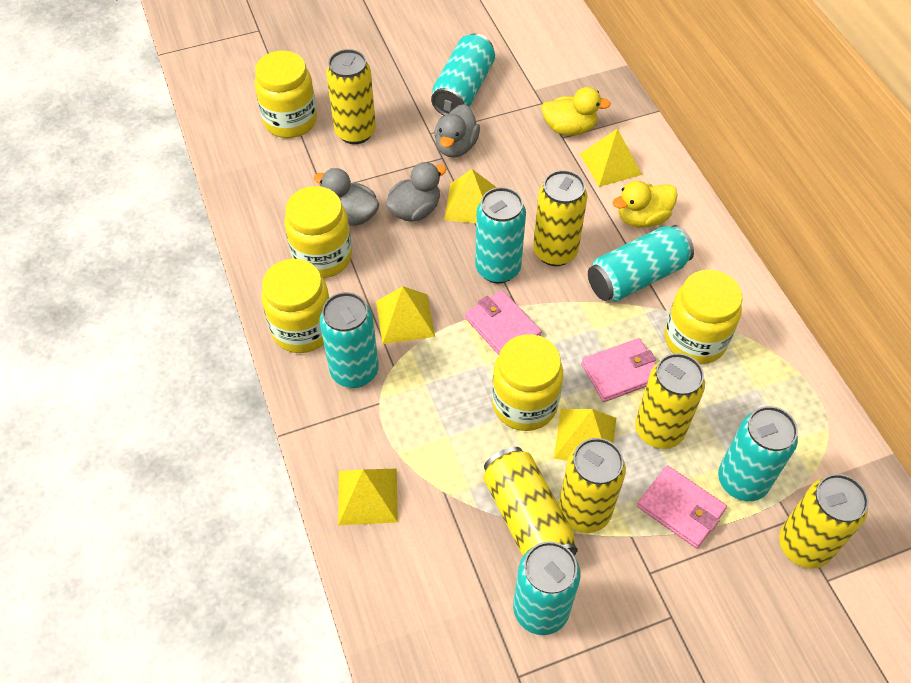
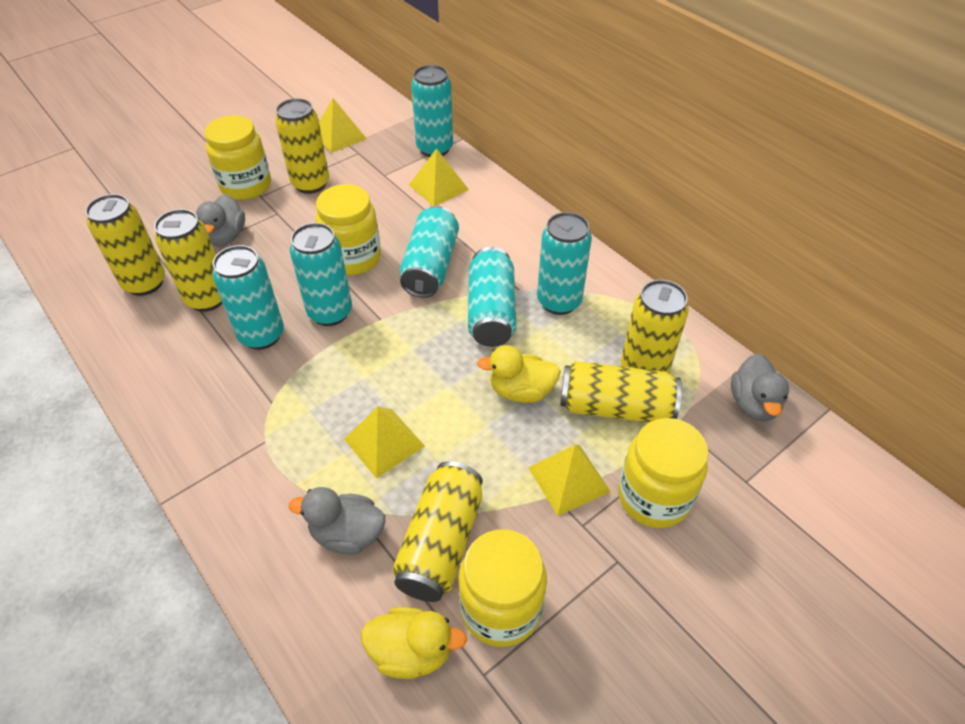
pink wallet: [465,290,541,355] [581,338,656,402] [637,465,727,548] = 3 -> none = 0
yellow jar: [255,51,317,138] [261,259,330,353] [284,186,352,278] [492,334,563,431] [665,270,743,365] = 5 -> [204,115,271,200] [316,184,381,275] [459,529,547,647] [618,418,709,528] = 4
yellow pyramid: [338,468,398,525] [376,286,435,344] [444,169,497,223] [554,409,616,461] [580,128,642,187] = 5 -> [319,98,367,153] [344,407,425,479] [409,148,469,206] [528,445,611,516] = 4

